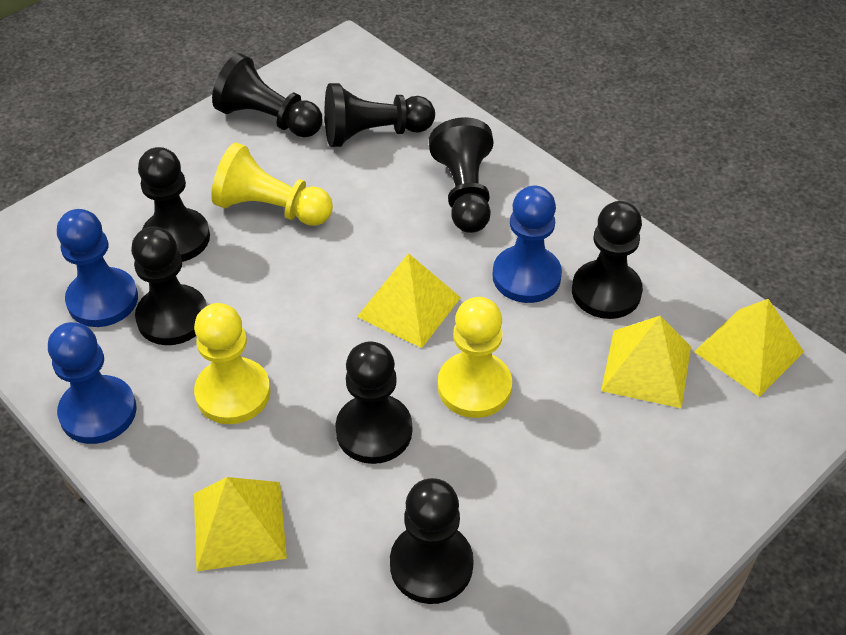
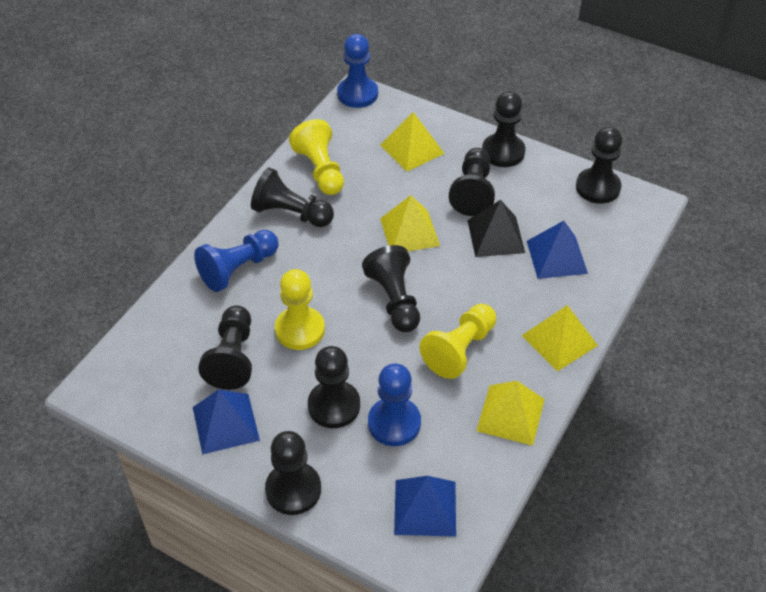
black pyramid: none = 0 -> [467,200,525,257] = 1
blue pyramid: none = 0 -> [193,390,260,455] [394,476,456,537] [527,221,588,279] = 3

